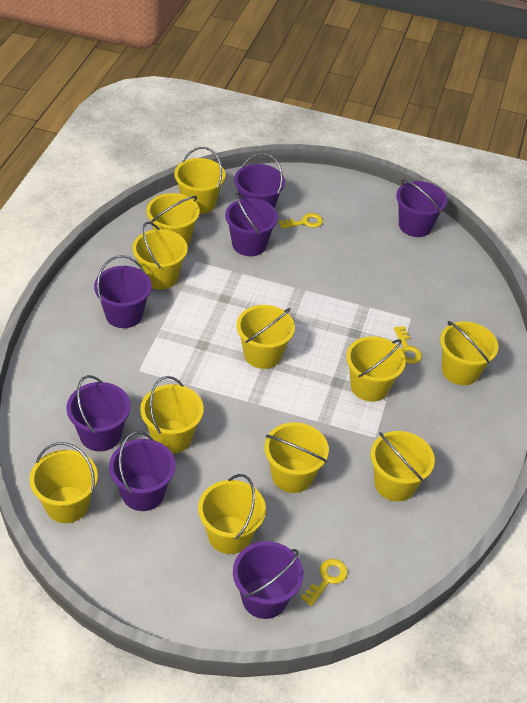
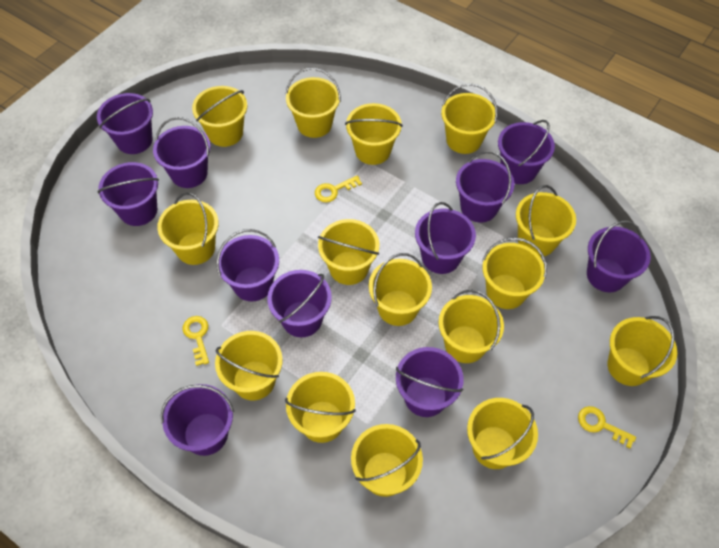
purple bucket: [66,375,130,451] [94,255,152,328] [109,431,176,511] [225,192,278,256] [233,541,303,619] [234,153,285,208] [396,179,447,237] = 7 -> [97,93,153,154] [97,162,159,226] [153,117,210,188] [161,384,234,456] [217,229,279,302] [267,270,332,337] [396,347,464,417] [415,202,476,274] [456,151,514,222] [498,120,555,184] [587,220,651,292] = 11
yellow bucket: [30,442,98,523] [132,221,188,290] [140,376,204,453] [146,193,200,246] [174,147,226,214] [198,474,266,554] [236,305,295,369] [264,422,329,493] [346,336,406,402] [371,431,435,501] [440,321,499,385] = 11 -> [157,192,219,265] [192,86,247,147] [215,331,283,400] [285,68,341,138] [285,372,356,443] [318,219,379,285] [345,103,403,165] [351,424,423,497] [369,253,432,326] [439,290,504,363] [441,83,498,154] [467,398,538,469] [482,237,547,309] [516,185,576,257] [607,316,677,386] = 15

